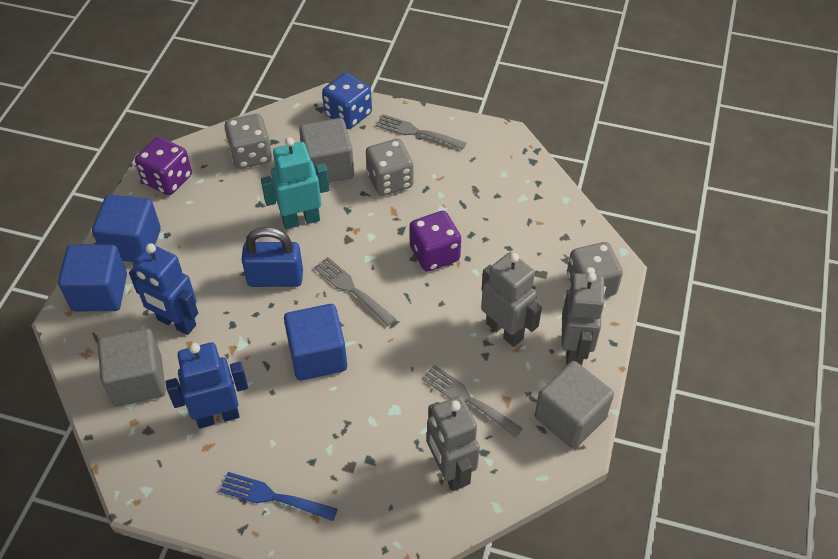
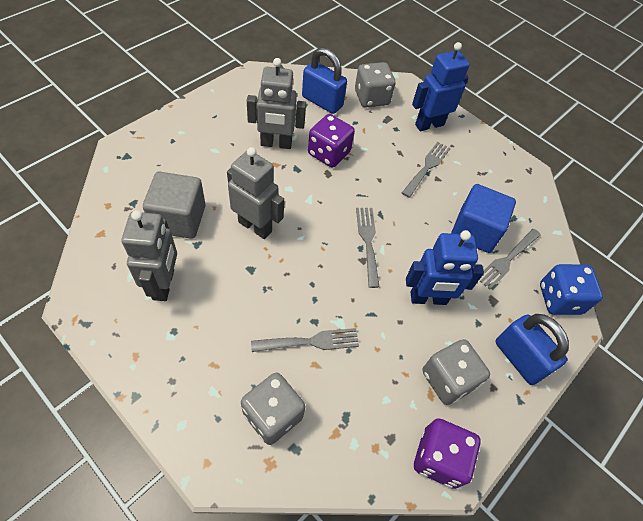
blue cube: [58,244,127,311] [92,195,161,262] [284,304,347,380] = 3 -> [451,184,516,253] = 1
blue fork: [219,472,338,521] = 1 -> none = 0
blue padlock: [241,227,303,287] = 1 -> [302,47,347,114] [495,314,569,385] = 2
grey cube: [98,328,166,406] [299,118,354,183] [535,361,614,449] = 3 -> [143,172,206,239] = 1
grey fork: [314,257,396,326] [376,114,466,150] [422,365,523,438] = 3 -> [251,328,359,352] [356,208,379,288] [402,142,451,198] [480,229,541,290] = 4
turquoise robot: [261,137,330,229] = 1 -> none = 0

